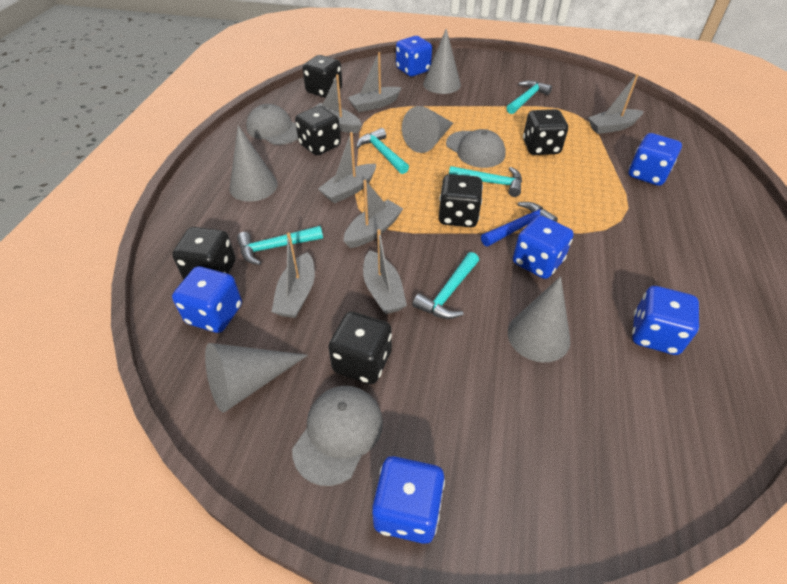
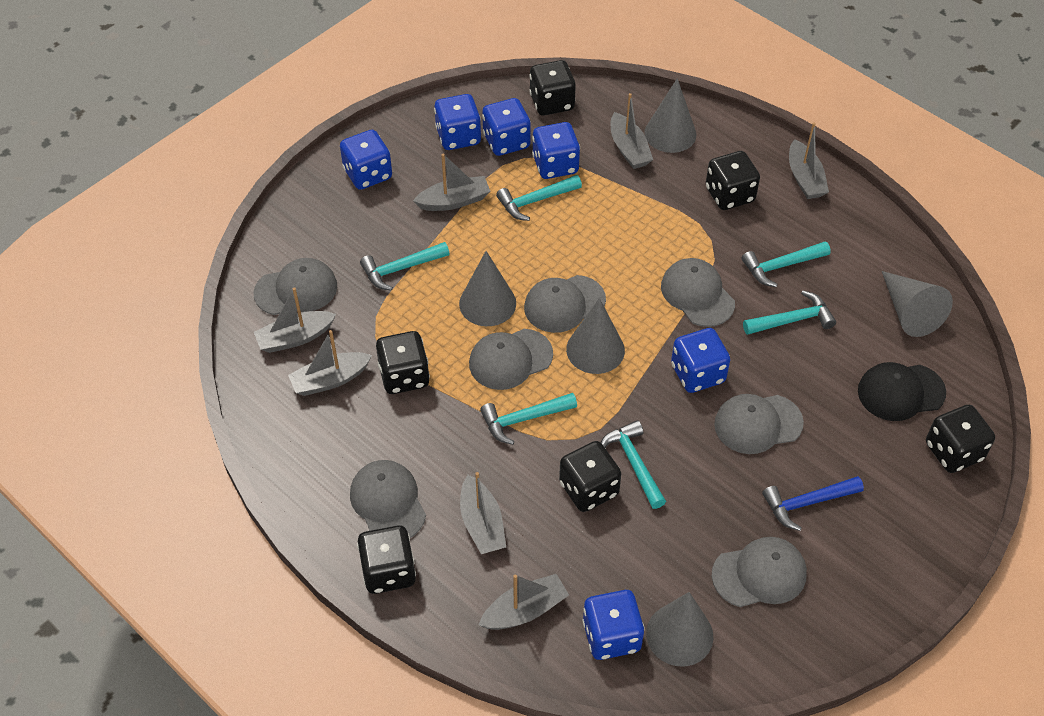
black cap: none = 0 -> [858,362,946,421] = 1
grey cap: [246,104,298,145] [292,386,383,486] [446,129,506,168] = 3 -> [253,258,337,315] [350,460,426,538] [469,329,553,390] [524,275,606,333] [661,258,735,327] [712,537,807,607] [714,394,804,454] = 7
turquoise hammer: [237,226,323,265] [356,128,409,174] [412,252,479,319] [449,166,522,197] [506,80,552,114] = 5 -> [360,242,450,291] [480,393,577,445] [496,175,582,221] [600,420,666,509] [742,241,831,287] [743,291,836,335] = 6

